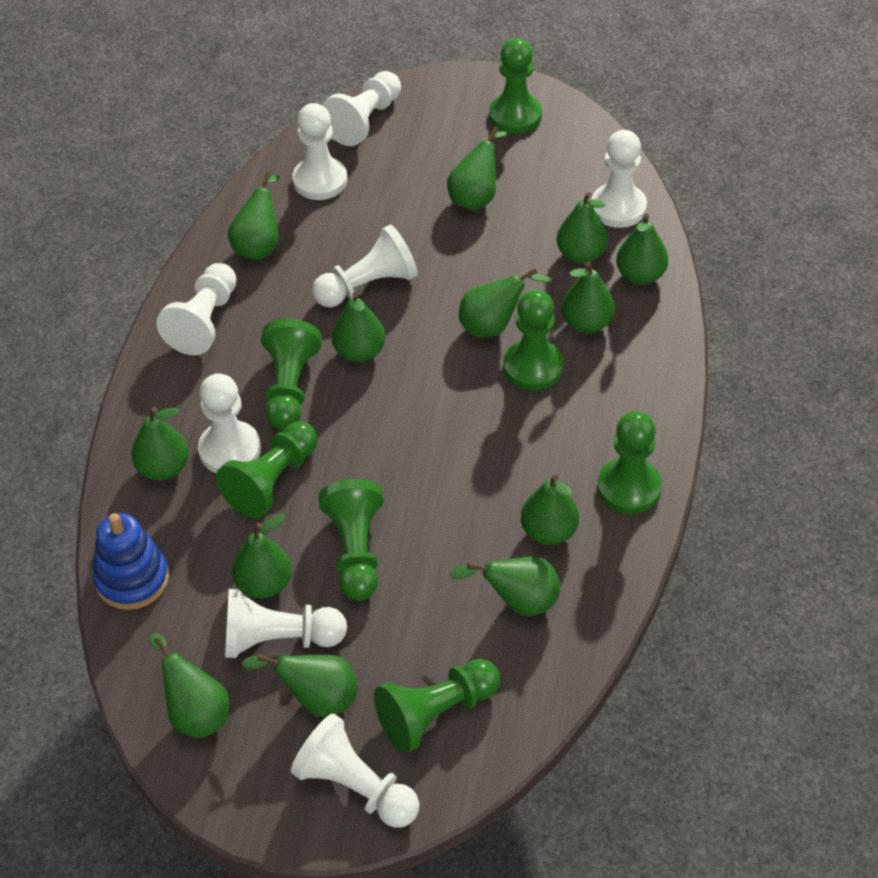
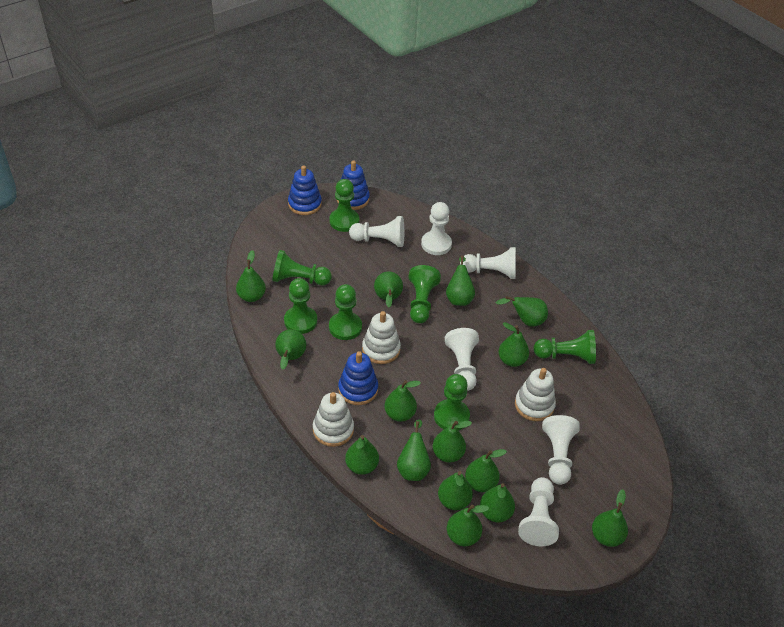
blue stacking toy: [92,513,169,610] = 1 -> [288,165,322,215] [336,161,370,210] [338,351,378,405] = 3
green pear: [131,407,189,481] [149,634,229,738] [228,172,280,260] [232,514,292,599] [241,654,358,717] [332,292,385,362] [447,127,507,211] [449,557,560,616] [459,268,552,338] [521,474,579,545] [557,192,608,264] [561,261,615,333] [616,214,668,285] = 13 -> [236,250,266,302] [275,329,306,370] [345,435,379,475] [374,272,403,308] [384,380,421,422] [397,420,431,481] [433,421,472,463] [438,471,473,510] [446,256,475,306] [447,504,489,546] [465,449,507,492] [480,483,515,523] [496,296,548,327] [498,322,529,367] [592,489,628,547] = 15
white pawn: [156,263,237,355] [198,373,261,473] [225,589,347,658] [291,713,419,828] [292,103,347,200] [312,225,418,307] [322,71,401,146] [592,130,647,228] = 8 -> [349,216,404,247] [421,202,452,255] [445,328,479,391] [460,247,516,279] [518,477,559,547] [542,415,580,485] = 6
white stacking toy: none = 0 -> [313,392,354,447] [362,311,401,364] [515,368,556,421] = 3

